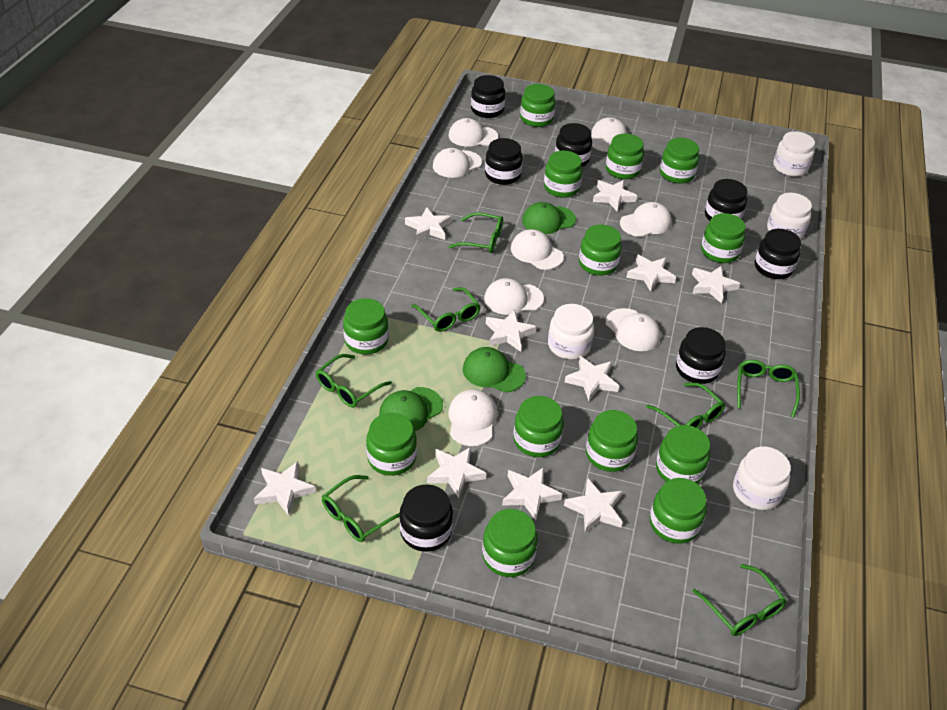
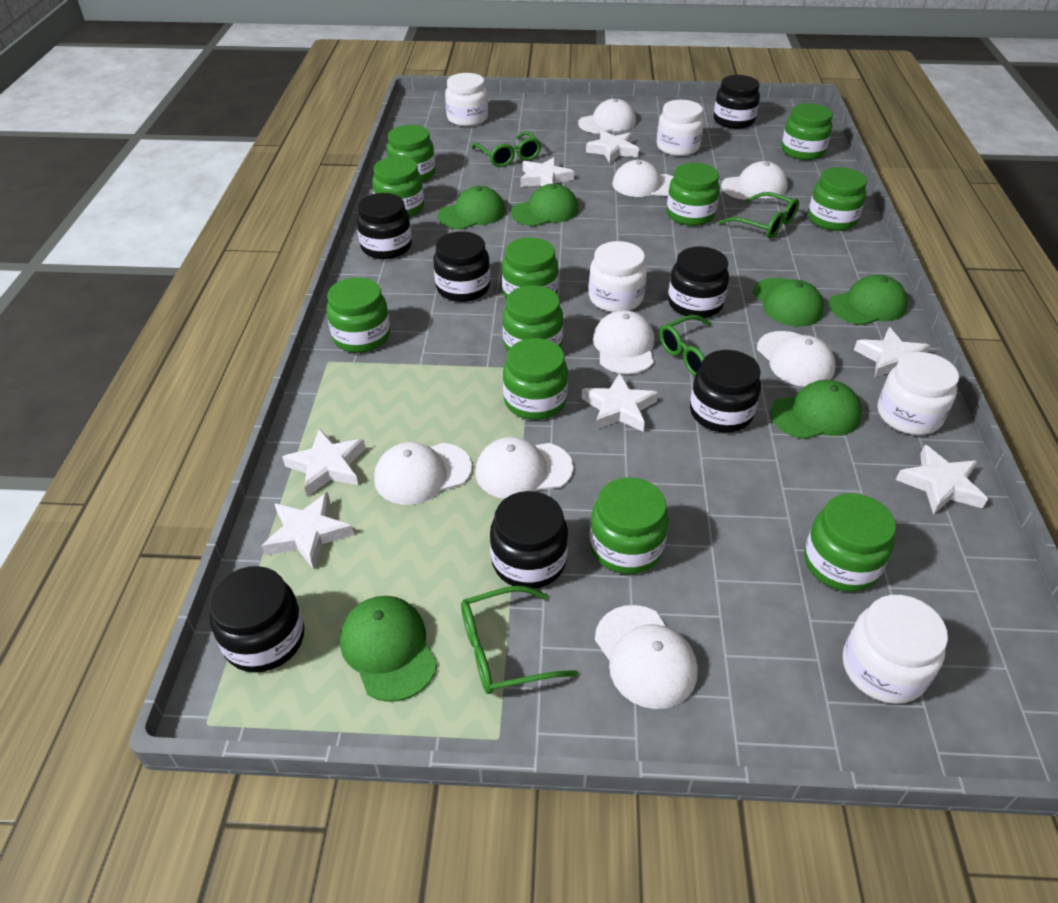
green cap: [379,387,443,431] [463,347,526,392] [522,202,576,234] = 3 -> [340,596,437,702] [438,186,506,229] [511,184,579,226] [753,278,824,327] [770,380,862,439] [829,275,908,325] = 6
green glasses: [316,354,392,408] [322,475,400,542] [411,287,480,332] [448,212,503,253] [646,383,725,428] [692,564,787,636] [737,360,800,418] = 7 -> [461,586,578,694] [471,131,541,167] [659,315,755,376] [719,192,799,238] = 4
green jar: [343,298,389,355] [366,413,417,476] [482,509,538,577] [513,396,564,457] [520,84,556,127] [544,151,583,198] [579,225,622,276] [586,410,638,472] [605,133,644,179] [650,478,707,544] [656,425,710,484] [660,138,699,184] [701,213,745,263] = 13 -> [327,277,390,353] [372,156,424,217] [386,125,435,182] [502,237,558,299] [503,285,563,351] [503,338,568,420] [590,477,669,574] [667,163,720,226] [782,103,833,160] [804,493,896,592] [808,167,867,231] = 11
white jar: [548,304,594,359] [733,447,791,510] [767,193,812,239] [773,131,815,176] = 4 -> [445,73,488,126] [589,241,647,312] [657,100,704,156] [843,595,948,704] [878,352,959,435] = 5
white star: [254,461,316,516] [405,207,451,241] [427,447,487,498] [486,310,537,352] [502,467,562,520] [564,479,623,533] [565,356,619,401] [593,180,637,211] [626,254,676,292] [692,266,740,303] = 10 -> [262,492,354,570] [282,429,365,496] [520,157,574,187] [582,373,658,432] [586,130,639,164] [854,327,930,378] [896,445,988,515] = 7

